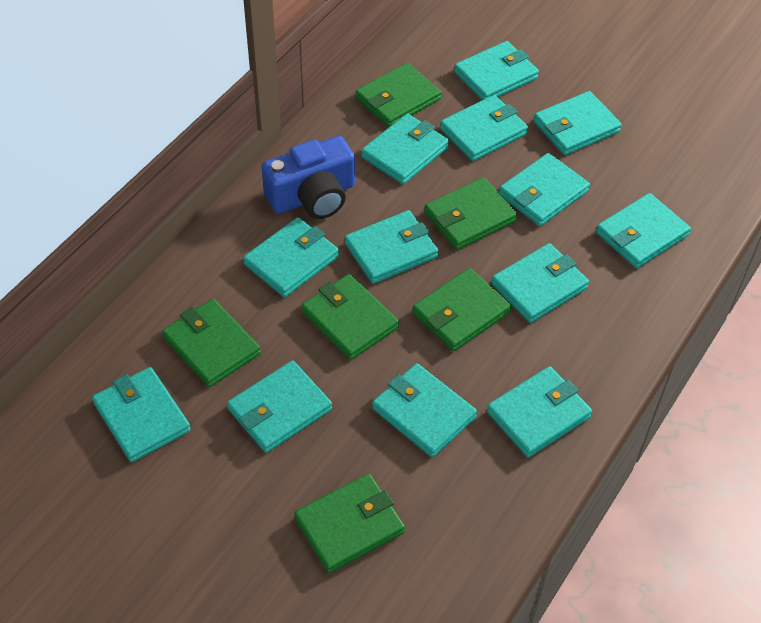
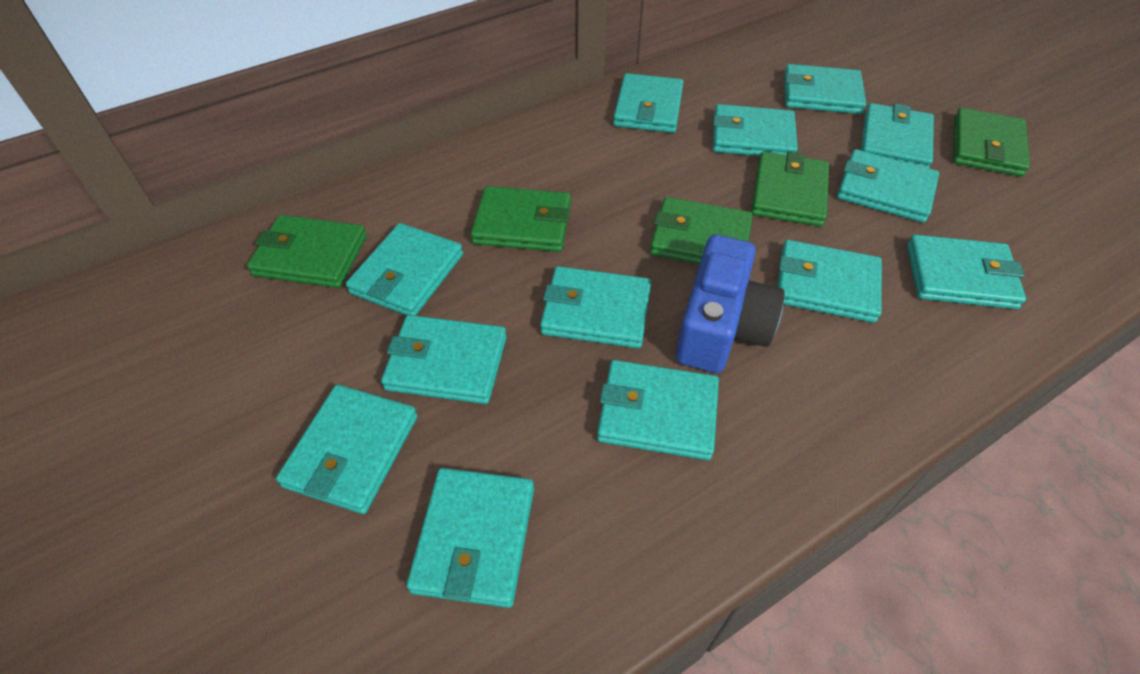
green wallet: [162,299,261,387] [294,473,405,573] [302,274,399,360] [356,63,441,127] [413,268,511,351] [424,177,518,250] = 6 -> [247,215,367,288] [471,186,571,252] [650,197,753,264] [751,151,829,227] [953,108,1030,177] = 5

